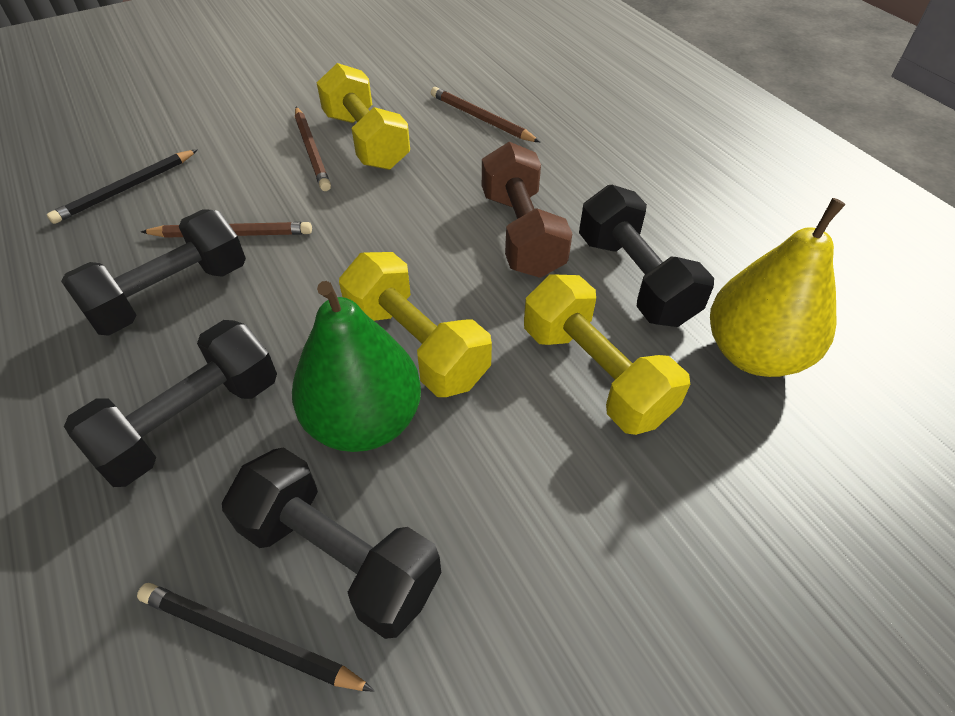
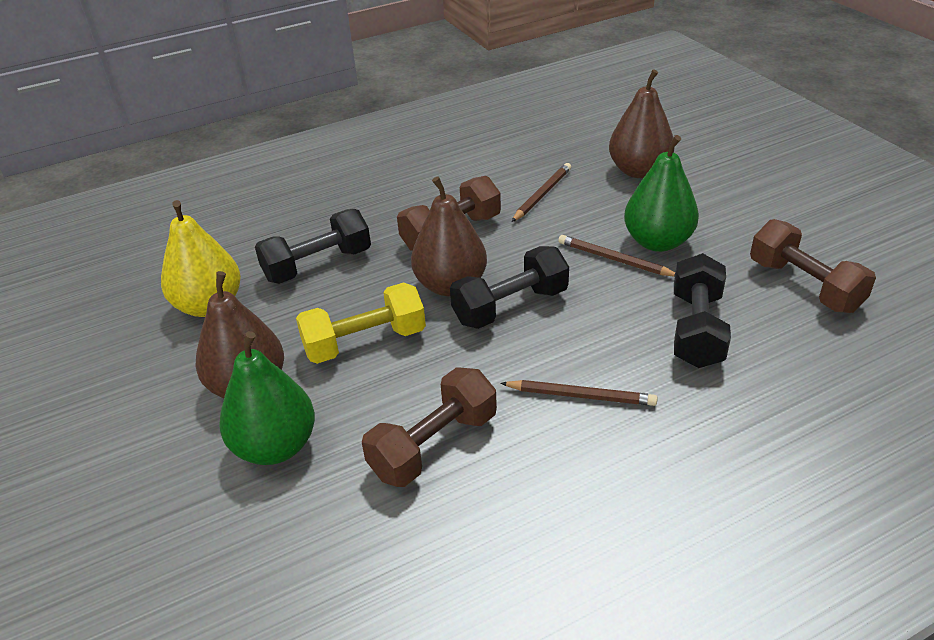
black dumbbell: [61,209,246,336] [64,320,277,487] [222,447,441,639] [579,185,714,327] = 4 -> [255,209,371,284] [450,246,569,329] [674,253,731,368] = 3
black pencil: [47,149,198,224] [137,583,375,692] = 2 -> none = 0
brown dumbbell: [482,142,573,278] = 1 -> [362,367,497,487] [397,176,501,251] [750,219,876,313] = 3
brown pear: none = 0 -> [195,271,284,398] [411,176,487,296] [609,69,674,178] = 3
green pear: [292,281,421,452] = 1 -> [219,331,315,465] [624,135,699,252] = 2
yellow dumbbell: [317,63,410,170] [339,252,492,397] [524,274,690,435] = 3 -> [296,282,426,364] = 1

